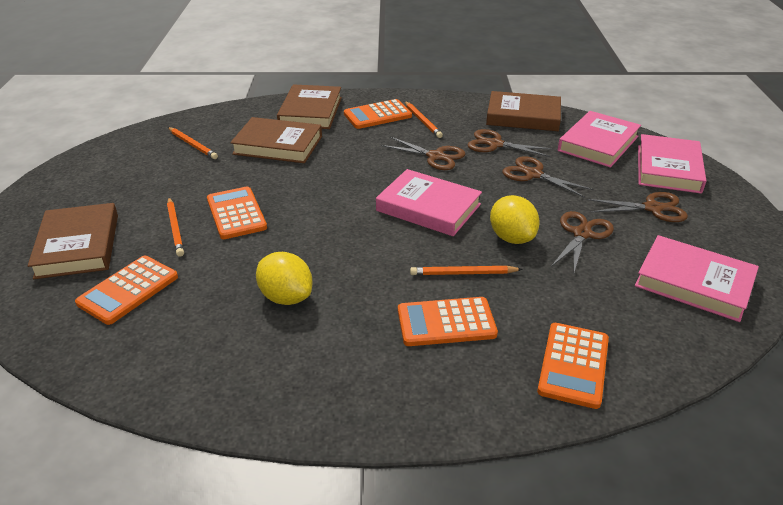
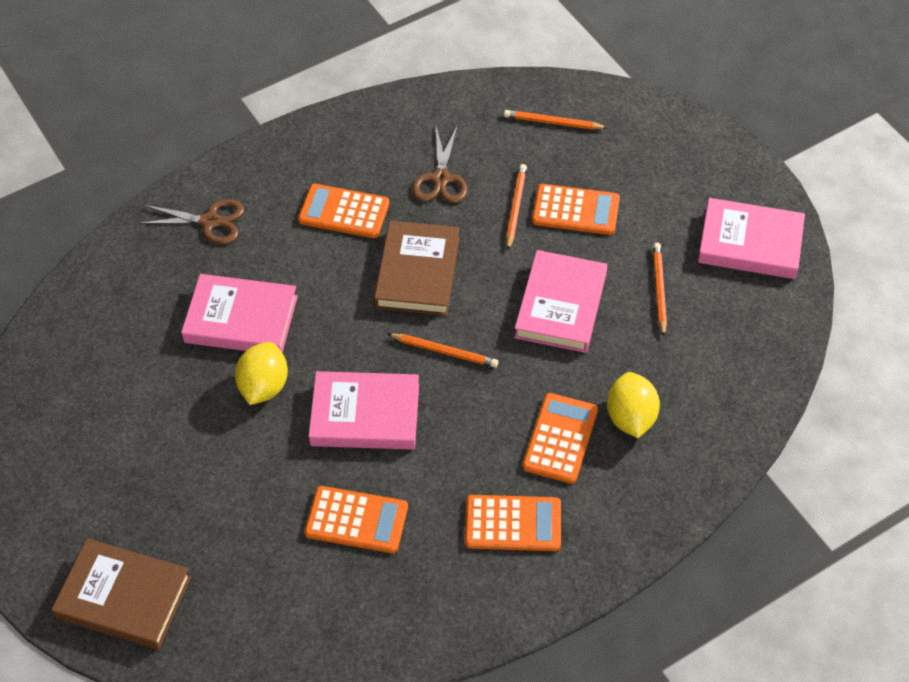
brown book: [28,203,118,279] [230,117,322,163] [277,84,342,129] [486,91,561,131] = 4 -> [51,538,191,649] [374,221,460,316] = 2
brown scissors: [381,137,465,170] [468,129,553,157] [502,156,594,198] [551,211,614,272] [587,192,688,222] = 5 -> [138,199,245,244] [412,125,468,203] = 2

